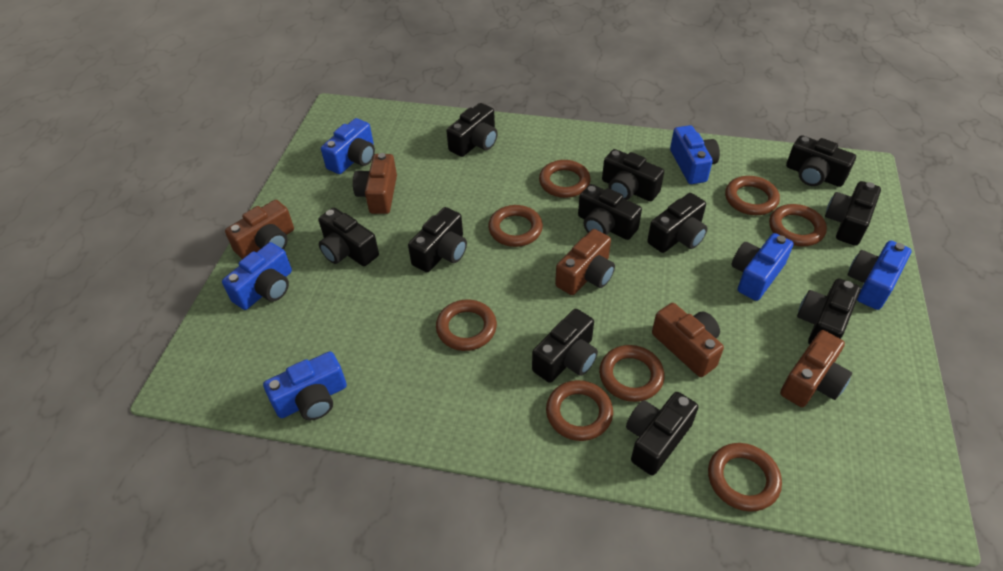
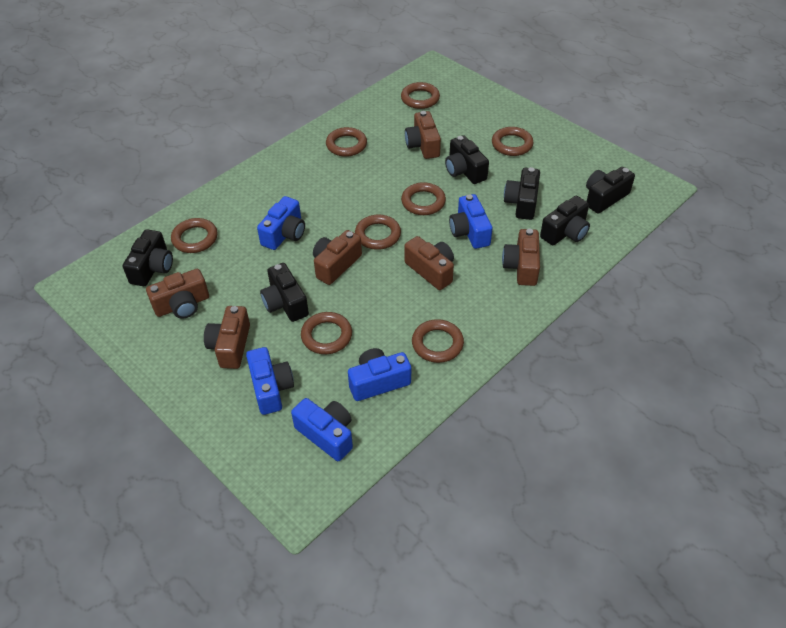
black camera: [319,208,379,266] [408,207,467,272] [447,103,498,157] [532,309,598,383] [578,184,642,240] [602,149,664,201] [626,392,698,475] [647,193,707,253] [786,135,856,187] [797,278,861,345] [825,181,881,246] = 11 -> [123,229,173,286] [260,263,309,322] [445,135,489,184] [504,167,540,220] [540,196,590,245] [586,167,635,213] = 6
blue camera: [222,242,292,310] [263,352,347,420] [321,118,375,174] [670,125,720,184] [731,233,793,301] [848,241,912,310] = 6 -> [246,347,294,415] [257,196,305,250] [291,398,353,461] [348,348,411,401] [449,194,492,249] = 5
brown camera: [225,200,294,259] [353,153,397,214] [555,229,615,295] [652,303,724,377] [780,330,852,407] = 5 -> [146,269,209,319] [204,306,250,369] [313,230,362,285] [404,236,454,290] [405,111,441,159] [502,229,540,286] = 6

